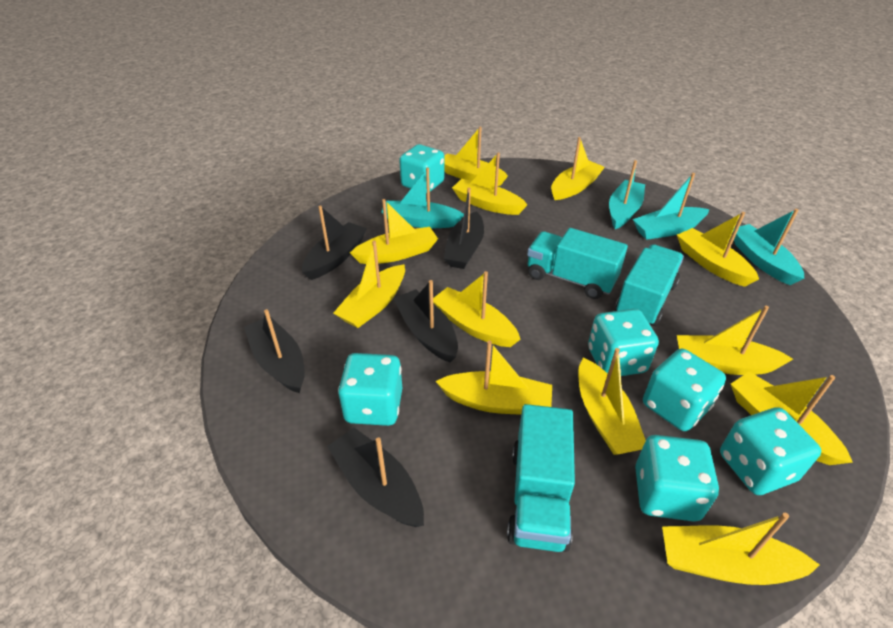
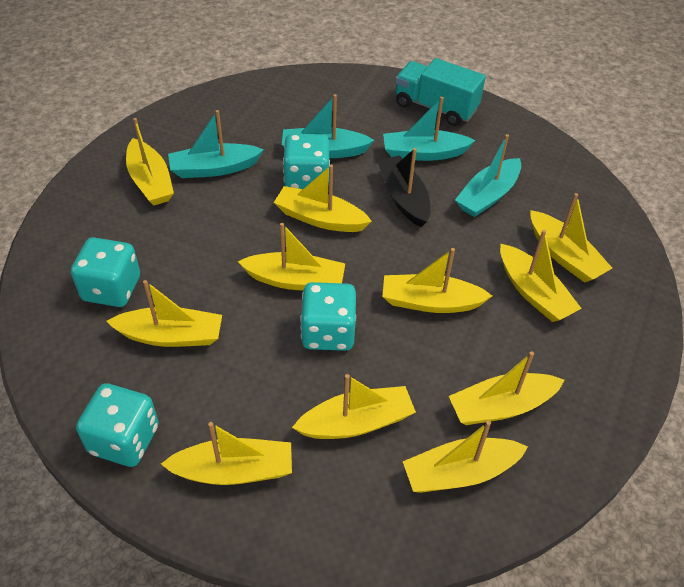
black boat: [244,309,305,393] [302,206,367,280] [327,428,424,527] [393,280,458,363] [443,187,484,269] = 5 -> [377,148,431,227] = 1
turquoise dice: [338,353,402,426] [399,144,444,194] [588,309,659,376] [635,435,719,522] [643,349,726,431] [720,407,821,495] = 6 -> [71,237,140,307] [76,383,159,467] [283,134,330,189] [300,282,356,351] = 4
turquoise truck: [507,404,575,552] [527,228,628,299] [615,244,684,326] = 3 -> [395,58,486,126] = 1
yellow boat: [333,241,405,328] [350,199,438,264] [433,271,521,347] [435,341,552,415] [444,127,508,186] [452,152,527,215] [551,137,605,200] [578,348,646,455] [662,513,819,585] [677,212,759,287] [677,306,793,375] [731,371,853,465] = 12 -> [106,280,222,347] [126,118,174,205] [161,422,292,485] [238,223,345,290] [274,165,372,232] [292,374,416,439] [383,248,492,313] [403,420,528,493] [449,351,564,425] [500,230,582,322] [530,193,612,283] = 11

